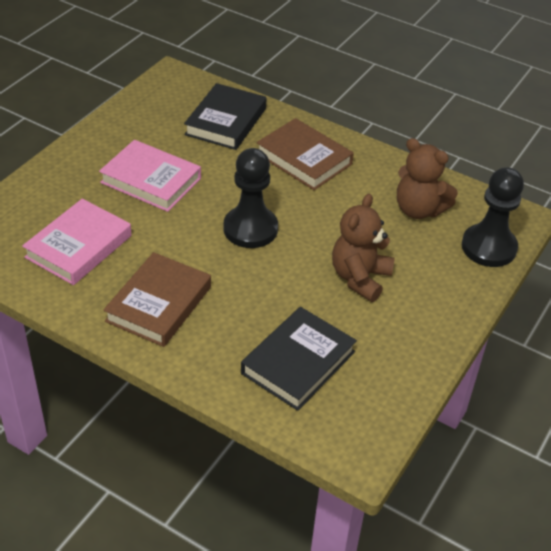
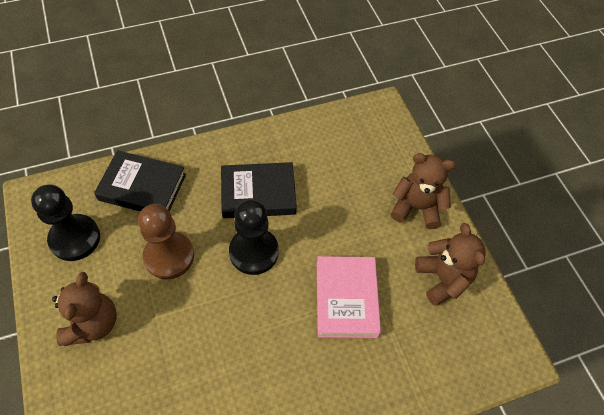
brown book: [104,252,211,347] [257,118,354,190] = 2 -> none = 0
brown pawn: none = 0 -> [138,204,194,280] = 1
brown teddy bear: [332,194,395,302] [397,138,458,219] = 2 -> [52,272,117,346] [391,153,456,229] [415,223,486,306] = 3
pink book: [22,199,132,285] [99,140,201,212] = 2 -> [317,256,381,338] = 1

